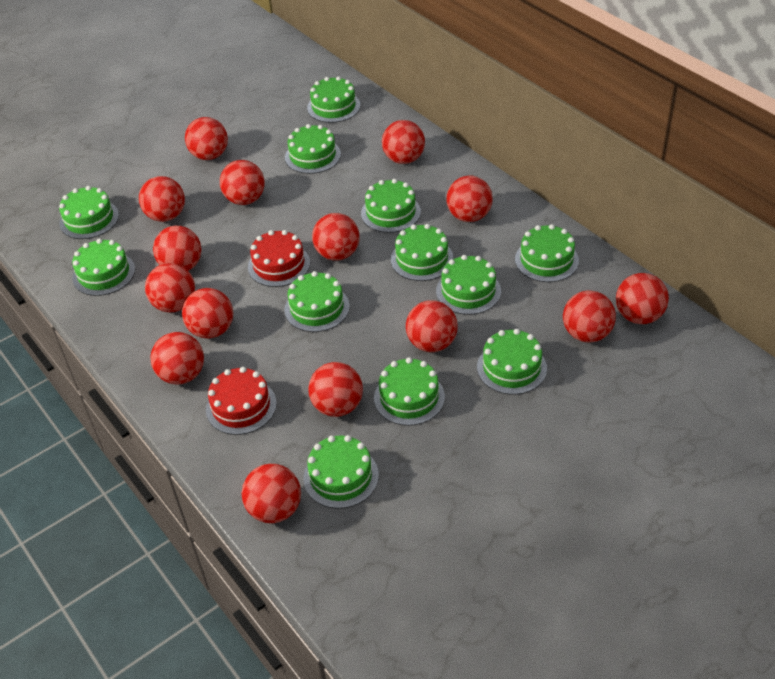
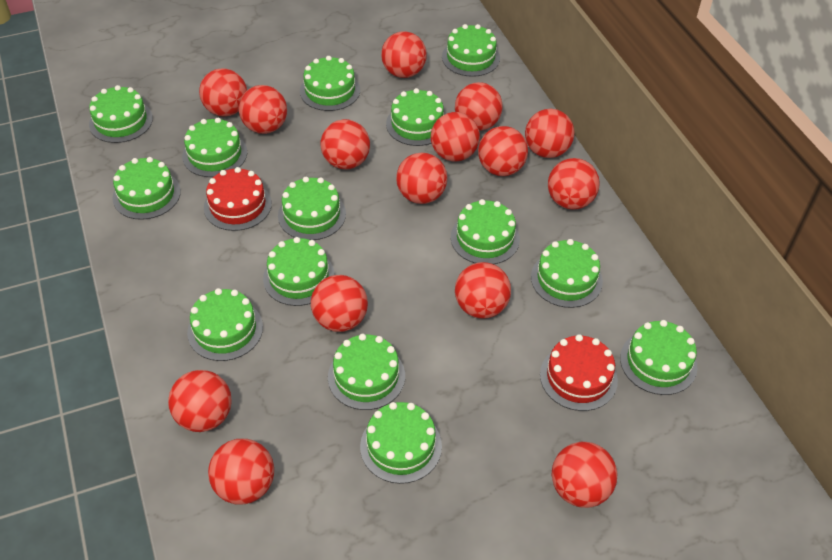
green cake: [59,186,119,239] [72,239,135,296] [284,271,350,332] [285,124,341,174] [304,435,379,509] [307,76,360,123] [361,179,421,233] [374,357,445,426] [391,224,454,281] [436,255,501,315] [477,329,547,395] [515,224,579,282] = 12 -> [89,85,153,143] [112,157,181,220] [182,118,247,177] [187,288,263,361] [263,237,335,306] [278,177,346,240] [300,56,360,111] [328,334,405,410] [360,402,442,484] [386,88,445,146] [442,24,500,77] [451,199,520,264] [531,239,603,308] [620,320,697,395] = 14

